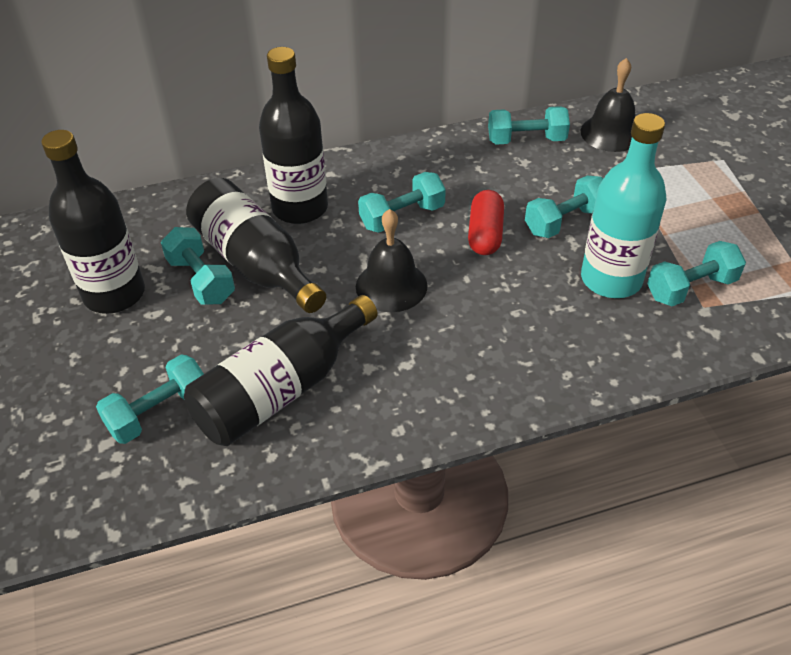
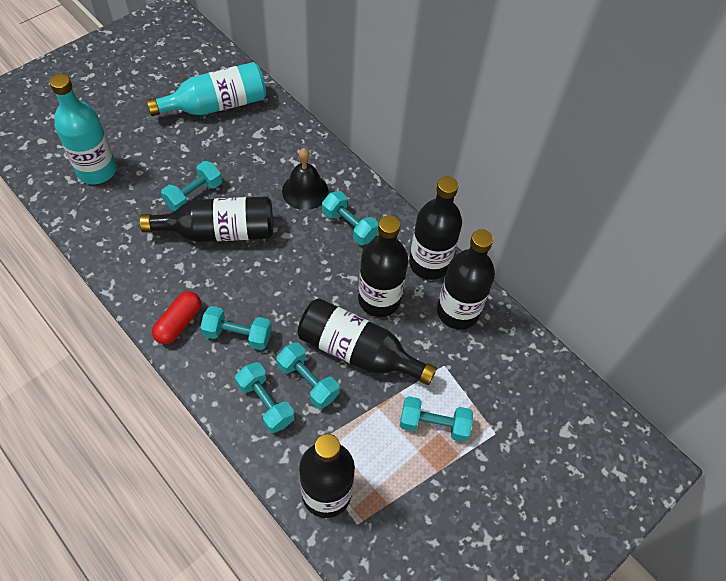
black bell: [356,209,428,312] [581,58,635,152] = 2 -> [282,148,328,210] = 1
black bottle: [42,130,145,314] [184,295,378,446] [186,178,326,313] [259,47,328,224] = 4 -> [140,196,273,242] [297,298,437,385] [299,434,355,518] [358,215,408,317] [409,176,462,280] [437,229,495,330] = 6
turquoise bottle: [581,113,667,298] = 1 -> [50,74,117,184] [147,62,266,116] = 2

